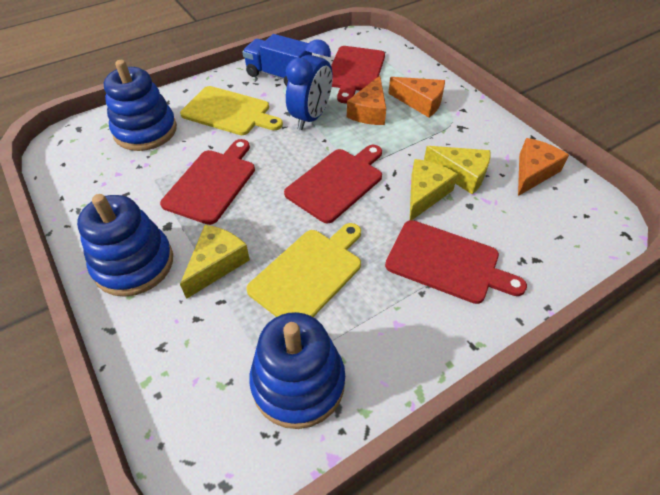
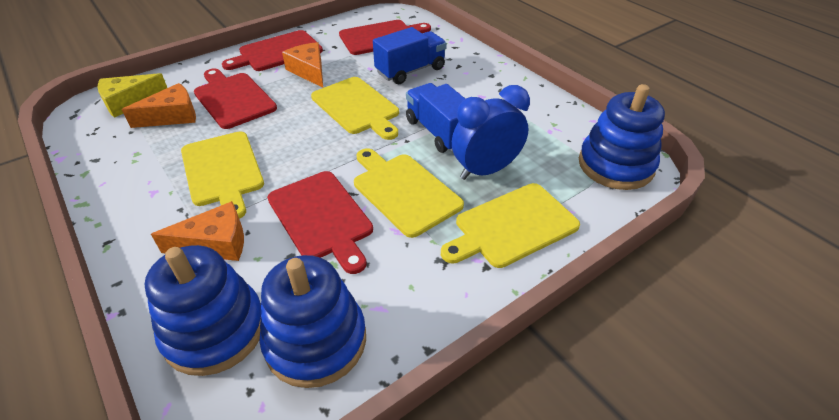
blue truck: [243,34,312,86] = 1 -> [373,27,447,84] [406,83,465,153] = 2
yellow cheese: [180,225,250,299] [410,159,458,220] [424,146,491,195] = 3 -> [98,73,167,118] = 1
yellow cutting board: [180,86,283,135] [246,223,361,317] = 2 -> [181,131,264,219] [311,77,399,140] [354,148,464,238] [441,183,580,268] = 4

